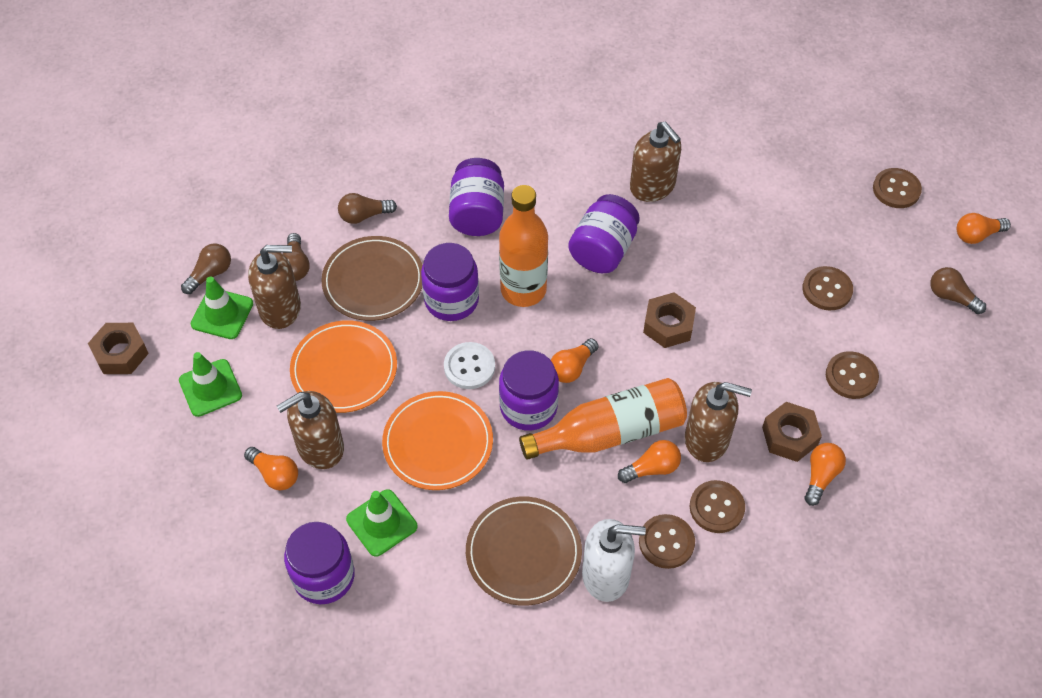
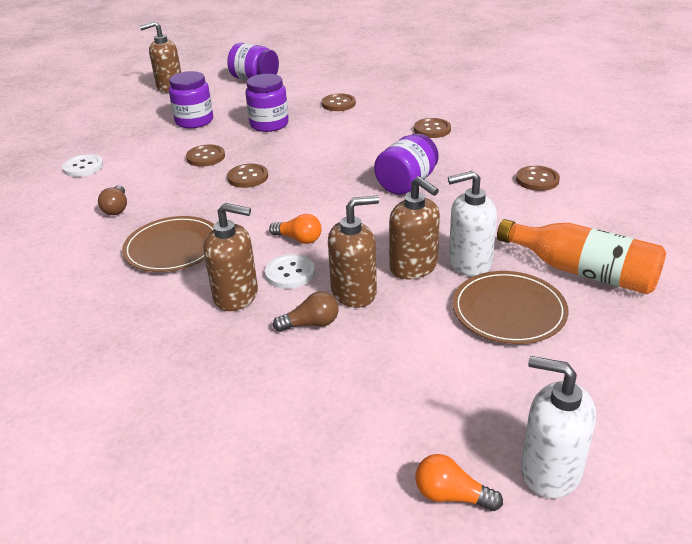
brown light bulb: [181,243,231,294] [283,233,310,281] [338,193,397,224] [930,267,986,314] = 4 -> [98,185,127,215] [273,291,339,332] = 2
brown nut: [88,323,149,374] [643,292,696,348] [762,402,822,462] = 3 -> none = 0
green traffic cone: [179,352,242,417] [191,277,253,339] [346,489,417,557] = 3 -> none = 0
orange bottle: [499,185,548,307] [519,378,687,460] = 2 -> [497,219,666,294] = 1
orange light bulb: [244,447,298,491] [551,338,599,383] [618,440,681,483] [805,443,846,506] [957,213,1011,244] = 5 -> [269,214,322,244] [415,454,503,511] = 2
orange plate: [290,320,397,413] [382,391,493,490] = 2 -> none = 0
purple jar: [284,522,355,604] [421,243,479,321] [449,158,504,236] [499,350,559,431] [568,194,640,273] = 5 -> [169,71,213,128] [227,43,279,80] [245,74,289,132] [374,133,439,195] = 4
white button: [444,342,495,389] = 1 -> [62,154,103,177] [265,254,315,289] = 2
white soap dispenser: [582,519,646,602] = 1 -> [448,171,497,276] [521,356,596,498] = 2

